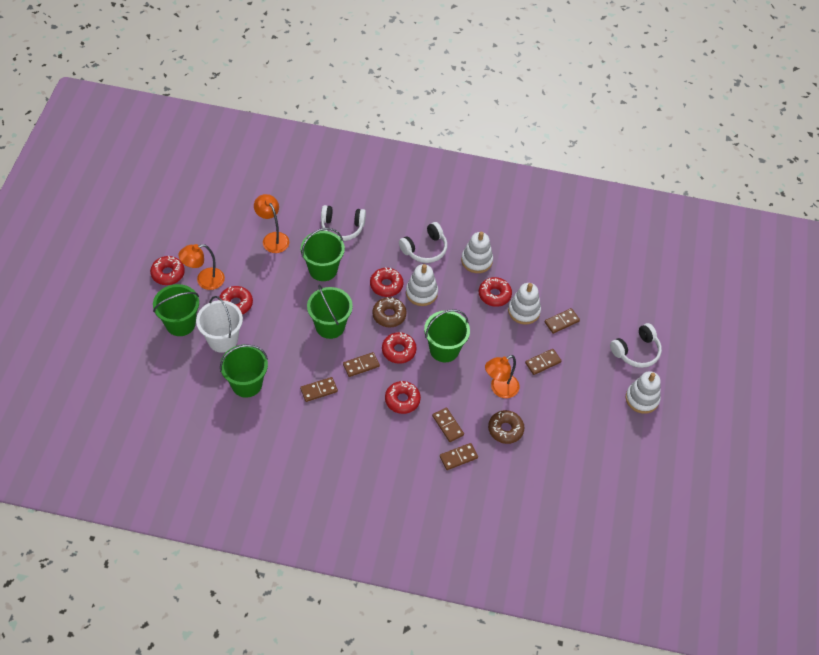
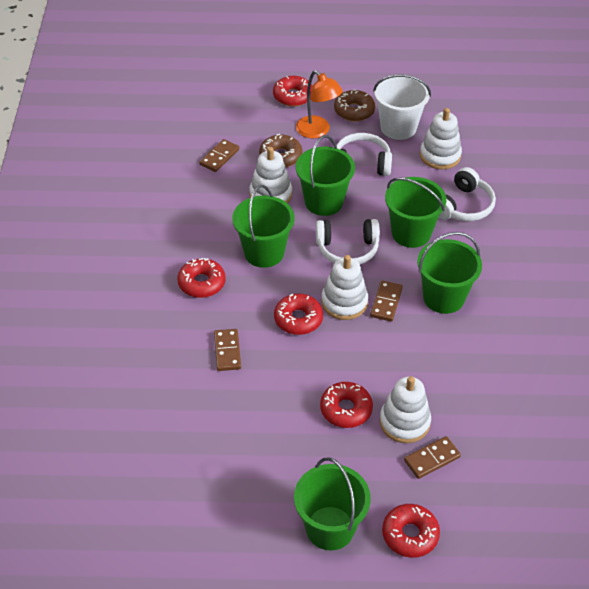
brown domino: [300,377,338,402] [343,352,380,377] [432,407,464,442] [440,443,478,470] [525,349,562,375] [545,308,580,334] = 6 -> [199,139,239,172] [214,329,241,371] [370,280,403,322] [404,436,461,479] = 4
orange lamp: [178,244,225,290] [254,194,289,253] [485,355,519,398] = 3 -> [296,70,343,138] = 1
red donut: [150,256,185,285] [219,286,253,315] [370,267,403,297] [382,332,417,364] [385,381,421,414] [479,277,512,307] = 6 -> [177,258,226,298] [273,76,312,107] [274,294,323,335] [320,382,373,428] [382,504,440,558] = 5

